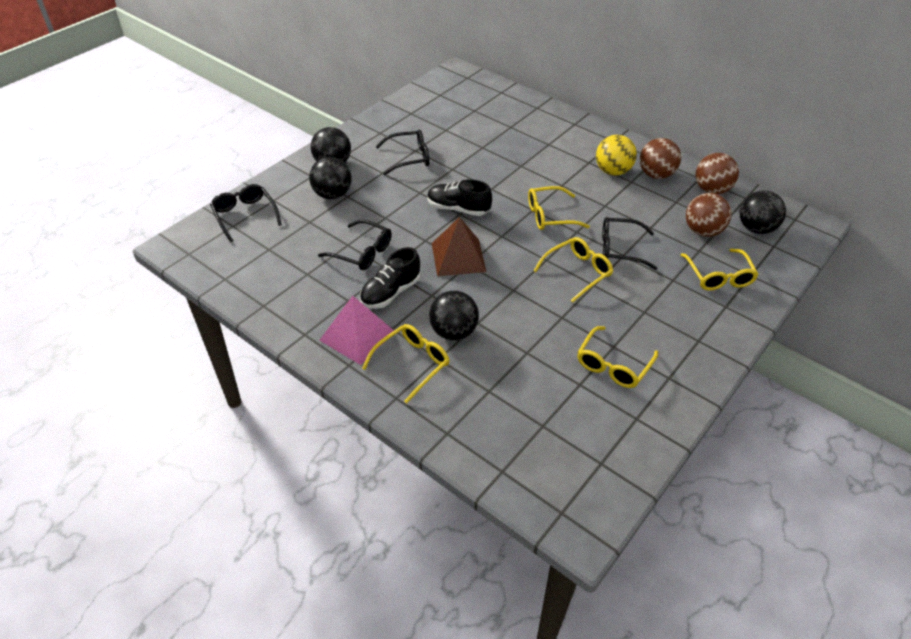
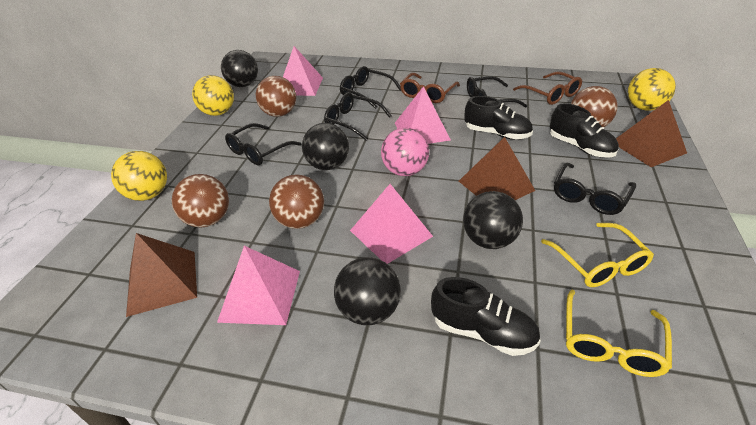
black glasses: [210,184,282,242] [318,220,392,270] [376,130,430,175] [602,217,657,270] = 4 -> [225,123,301,165] [324,92,392,141] [340,66,401,109] [467,76,528,108] [554,162,636,215] = 5
black shoe: [360,247,420,309] [427,179,492,216] = 2 -> [431,277,541,356] [465,96,533,139] [550,104,619,157] = 3
brown ball: [640,138,681,179] [686,193,732,237] [696,153,739,194] = 3 -> [172,174,229,228] [256,76,296,117] [269,174,324,229] [571,86,618,127] = 4
brown glasses: none = 0 -> [400,73,460,103] [513,71,582,105] = 2
brown pyramid: [432,217,486,276] = 1 -> [126,233,197,317] [459,137,535,200] [616,100,687,167] = 3
pink ball: none = 0 -> [381,128,429,176] = 1
pink pyramid: [319,296,394,365] = 1 -> [217,246,300,325] [283,46,323,96] [350,184,433,264] [395,86,451,144] = 4
yellow ball: [596,135,637,176] = 1 -> [111,151,167,201] [192,75,234,116] [628,68,676,111] = 3
yellow glasses: [362,324,450,403] [528,186,590,230] [533,237,613,303] [577,326,658,388] [681,249,759,290] = 5 -> [541,223,654,287] [566,290,672,377] = 2

